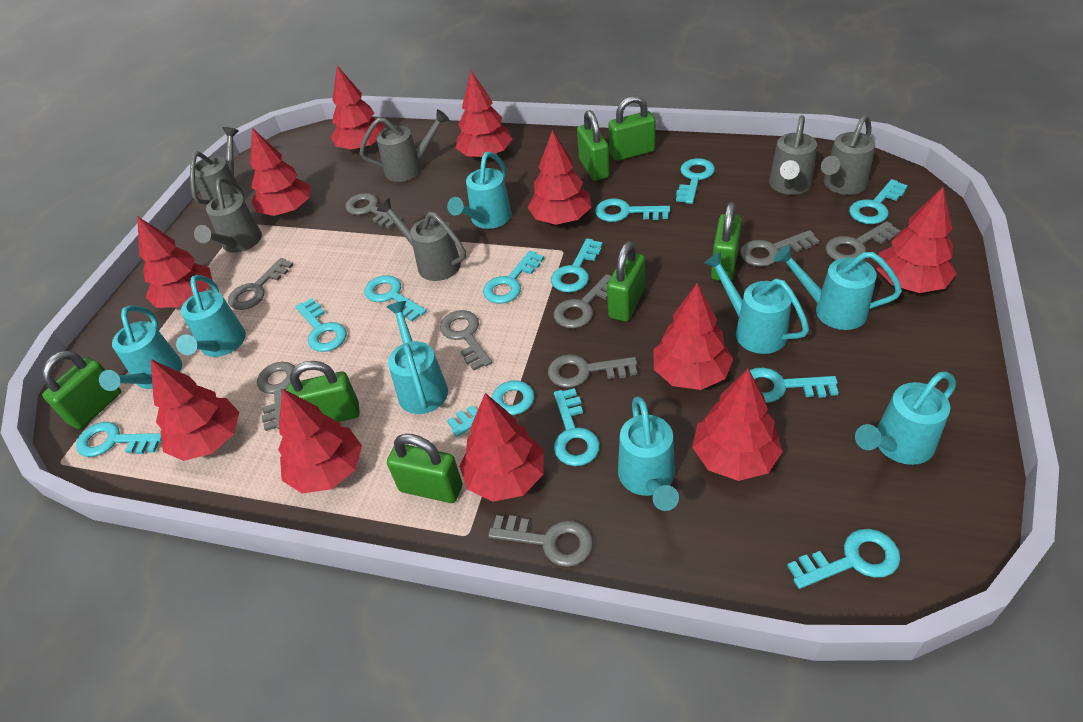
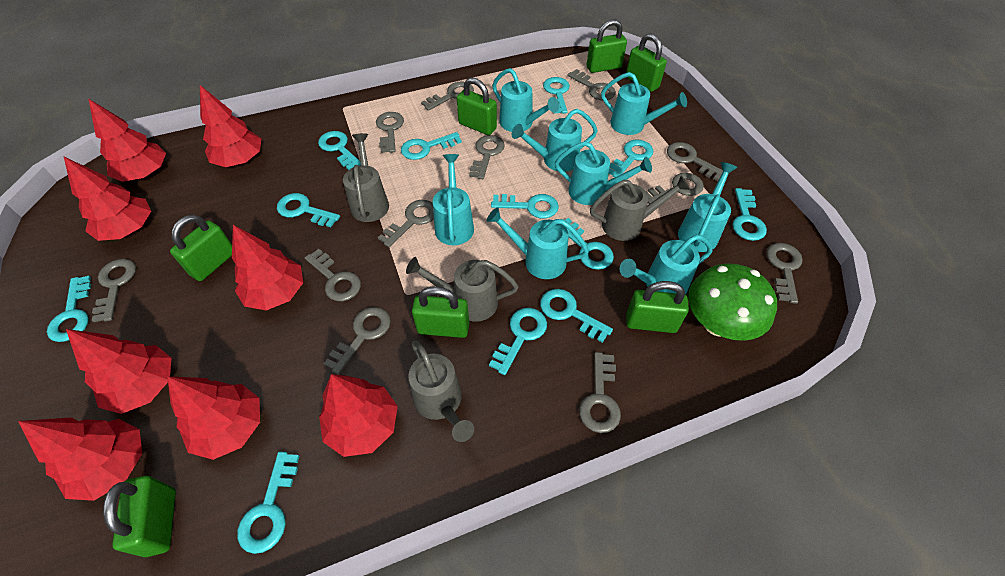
green mushroom: none = 0 -> [688,263,777,341] = 1
grey key: [228,258,293,310] [257,362,295,431] [345,193,402,229] [440,310,492,371] [488,515,593,567] [548,354,637,388] [554,274,611,328] [740,230,819,267] [826,221,900,260] = 9 -> [92,259,136,322] [305,249,361,301] [324,307,391,374] [376,112,404,153] [378,200,434,247] [421,82,474,111] [469,135,505,179] [567,69,616,100] [579,352,621,433] [646,173,704,204] [667,142,723,181] [766,243,803,304] = 12
grey watering can: [190,127,244,207] [194,178,262,253] [360,109,449,182] [377,198,466,281] [769,115,817,195] [821,115,875,195] = 6 -> [343,133,389,222] [406,257,518,322] [408,340,474,442] [590,176,690,241] = 4
red tree: [137,216,213,308] [151,359,239,461] [250,128,311,216] [278,389,362,494] [331,66,385,151] [455,71,512,158] [459,393,544,502] [528,130,591,225] [653,283,733,390] [692,369,783,481] [876,187,957,293] = 11 -> [18,417,142,501] [64,157,151,241] [66,329,171,414] [89,99,166,182] [167,376,260,460] [200,85,261,167] [232,225,303,310] [319,374,398,457] = 8

